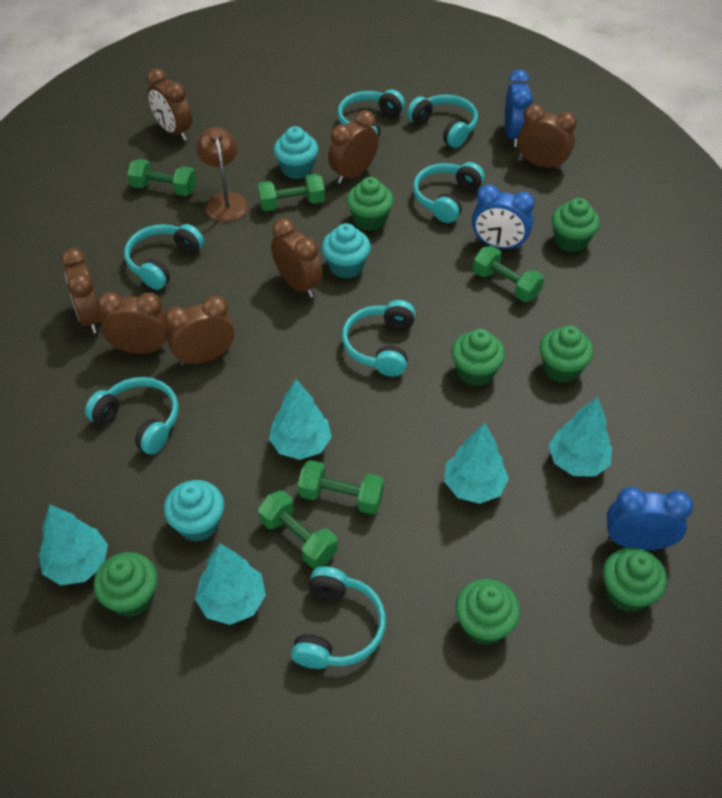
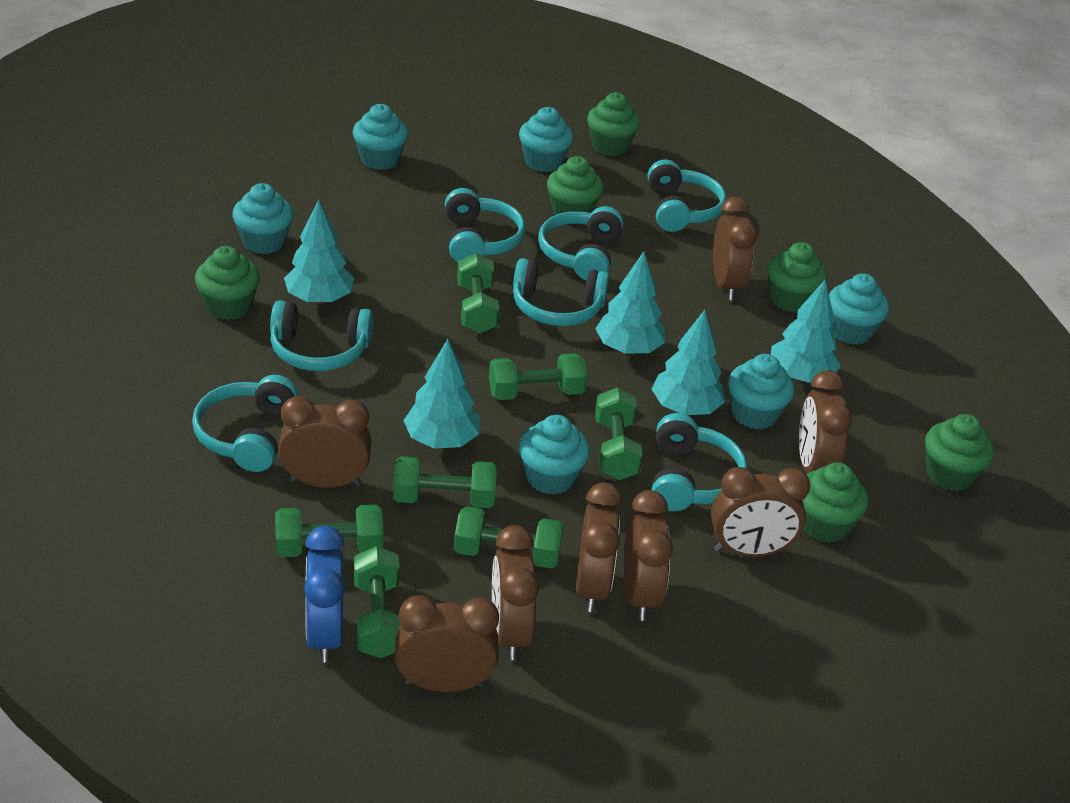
blue clock: [472,184,535,251] [505,69,533,147] [607,487,693,550] = 3 -> [304,526,345,663] = 1
brown clock: [61,248,102,333] [97,292,167,354] [146,68,192,141] [165,295,234,366] [271,218,323,298] [328,110,379,184] [518,104,577,170] = 7 -> [278,396,372,488] [395,595,499,692] [492,525,539,660] [576,483,623,612] [624,490,673,621] [711,467,810,557] [713,196,757,300] [799,370,853,473] = 8
brown lamp: [196,127,248,222] = 1 -> none = 0
green cupcake: [93,552,158,617] [347,177,394,231] [451,329,505,386] [455,579,520,645] [540,325,593,383] [552,198,600,252] [603,547,667,612] = 7 -> [195,246,260,320] [547,156,604,216] [587,93,640,156] [767,242,827,312] [802,462,869,543] [925,414,994,491] = 6
green dumbbell: [127,159,197,196] [257,174,325,211] [258,490,338,568] [298,460,384,515] [473,246,544,302] = 5 -> [275,505,383,557] [354,546,400,658] [393,456,497,508] [454,506,564,568] [457,253,499,333] [489,353,587,400] [595,387,643,480] = 7
turquoise cupcake: [164,480,224,542] [274,126,318,179] [322,223,371,279] = 3 -> [232,183,294,254] [353,104,408,170] [519,107,573,172] [519,415,590,495] [728,354,794,430] [829,273,889,345] = 6

